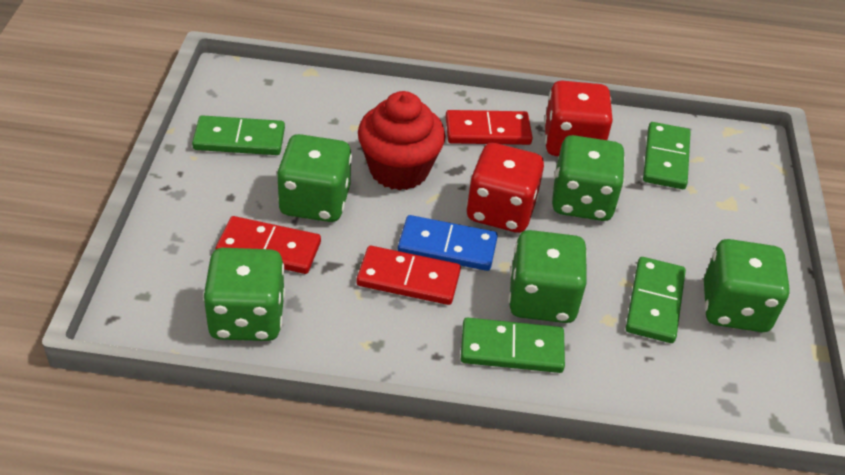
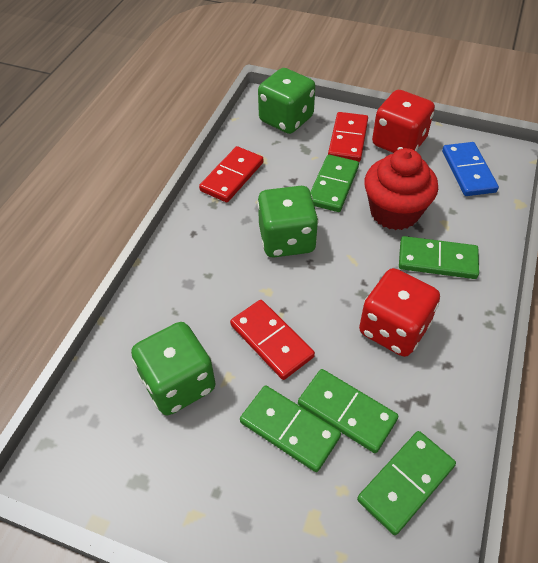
green dice: [203,248,285,341] [277,134,352,222] [509,230,587,323] [552,135,625,221] [704,239,790,332] = 5 -> [131,322,216,415] [257,186,319,257] [258,68,315,134] = 3
green domino: [192,115,285,155] [461,317,565,373] [626,257,686,343] [643,122,691,189] = 4 -> [240,385,341,472] [298,369,398,453] [310,155,359,212] [357,431,456,535] [399,236,479,279] = 5

